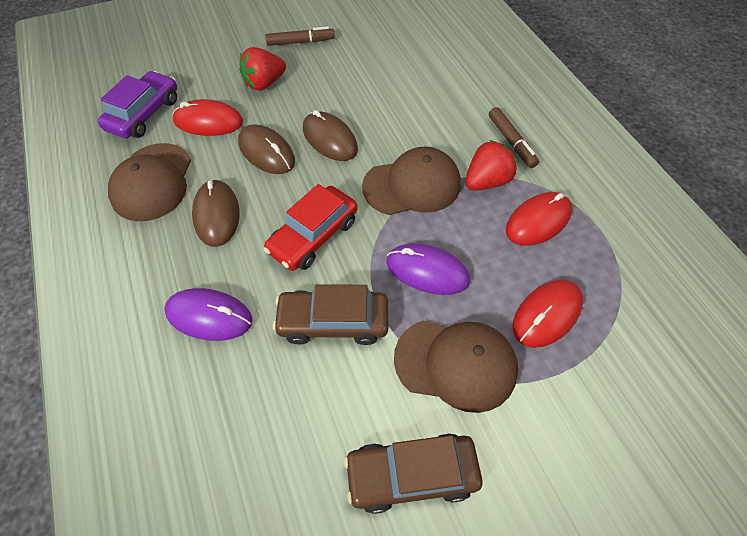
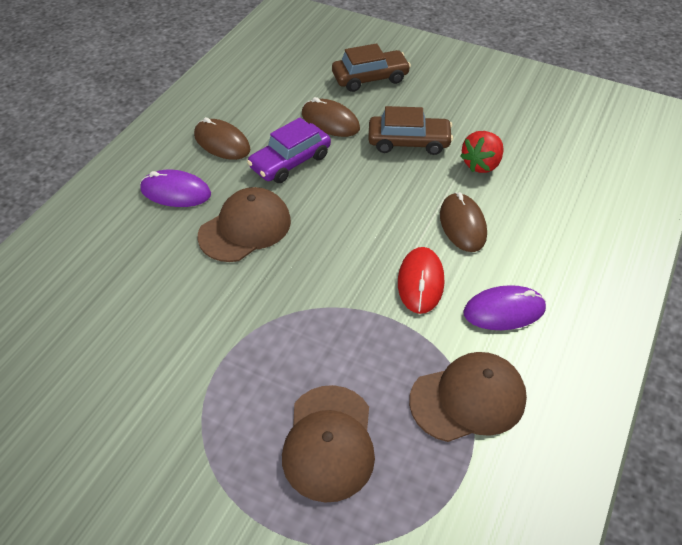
brown marker: [265,26,335,46] [489,107,539,168] = 2 -> none = 0
red car: [263,184,357,271] = 1 -> none = 0
red mouse: [172,99,243,136] [506,192,572,246] [513,280,583,348] = 3 -> [398,247,444,314] = 1
red strawberry: [239,47,286,91] [465,140,517,191] = 2 -> [460,131,503,173] = 1

